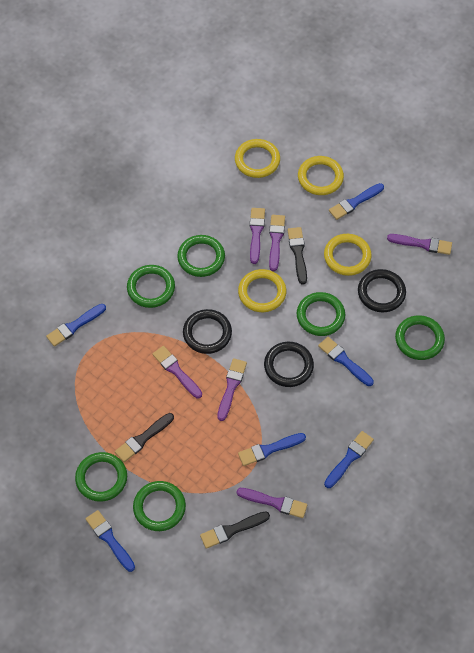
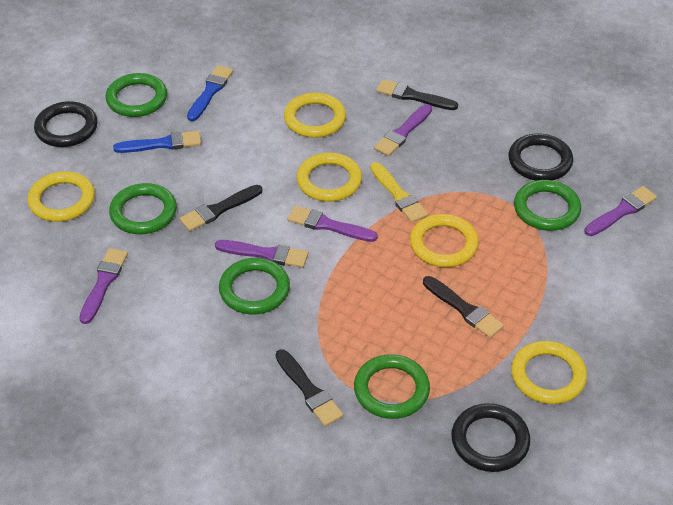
black brush: [115,413,174,462] [200,512,270,549] [288,227,307,285] = 3 -> [179,185,262,231] [275,349,343,426] [376,79,458,110] [423,276,504,338] = 4
blue brush: [46,304,106,347] [86,510,135,572] [238,433,306,466] [318,337,374,386] [324,431,374,488] [329,183,384,220] = 6 -> [113,131,201,153] [187,65,233,121] = 2
green ring: [75,452,127,502] [127,265,175,308] [133,481,186,531] [177,235,225,277] [296,292,345,336] [395,315,445,360] = 6 -> [106,73,167,117] [109,183,177,234] [219,258,290,314] [354,354,430,419] [514,180,581,231] = 5
purple brush: [152,346,202,398] [217,358,247,421] [237,488,307,518] [250,208,265,264] [269,215,285,271] [387,234,452,255] = 6 -> [79,248,128,324] [215,240,308,268] [287,206,378,242] [374,104,432,156] [584,186,657,236] = 5
yellow brush: none = 0 -> [370,162,428,223] = 1
yellow ring: [235,139,280,178] [238,269,286,312] [298,156,344,195] [324,234,372,276] = 4 -> [28,171,95,222] [284,93,346,138] [297,153,362,202] [410,214,479,267] [511,341,587,404] = 5

